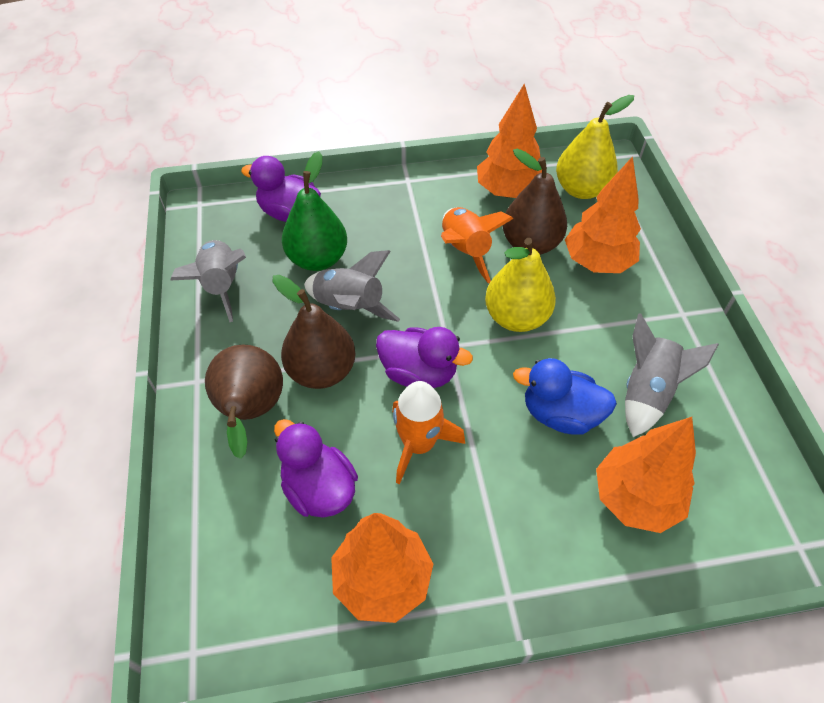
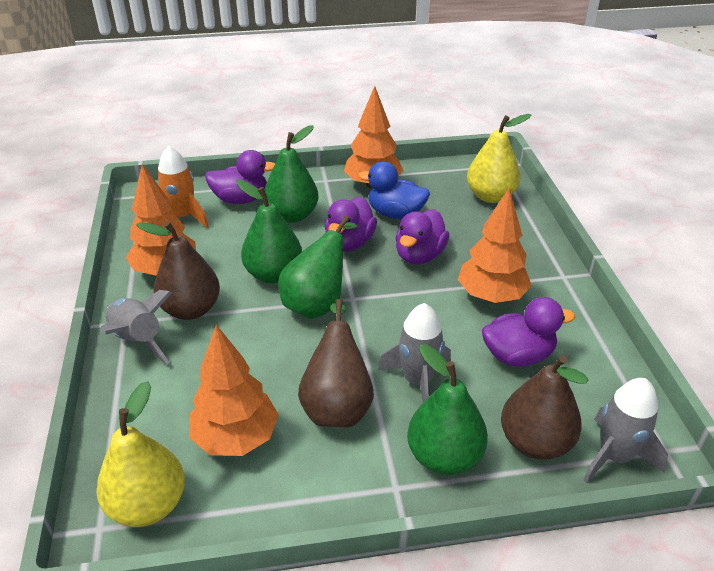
green pear: [282,151,347,271] = 1 -> [237,180,302,283] [265,125,318,223] [278,216,358,319] [407,344,488,475] = 4
orange rocket: [392,381,465,485] [441,207,514,284] = 2 -> [158,146,209,228] = 1
purple duck: [241,156,321,222] [274,419,358,518] [376,327,473,388] = 3 -> [205,150,275,204] [325,197,377,252] [395,209,449,265] [482,297,575,367] = 4

